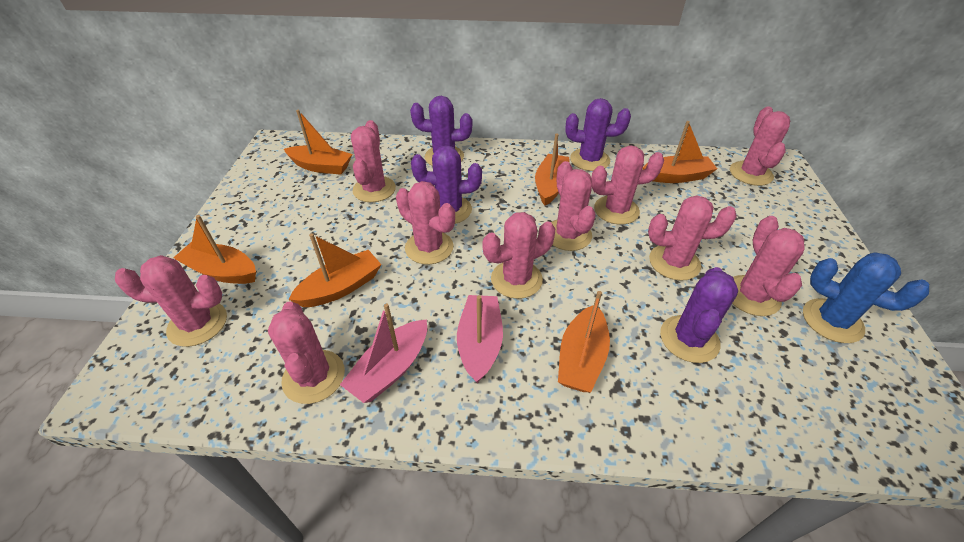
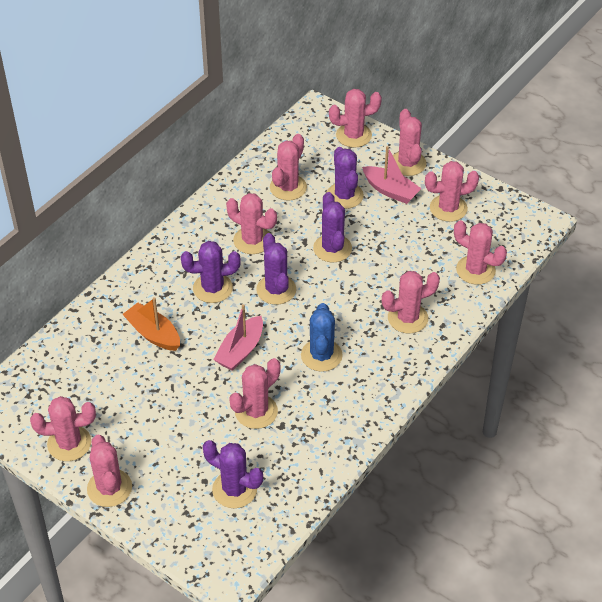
orange boat: [173,215,256,284] [284,110,352,175] [288,233,382,307] [535,133,569,206] [558,291,610,392] [643,121,717,183] = 6 -> [122,297,180,351] = 1
purple cactus: [410,96,472,166] [411,145,482,224] [565,98,631,171] [660,267,738,363] = 4 -> [181,241,241,303] [203,440,263,508] [256,233,296,305] [313,192,352,262] [326,147,364,209] = 5

